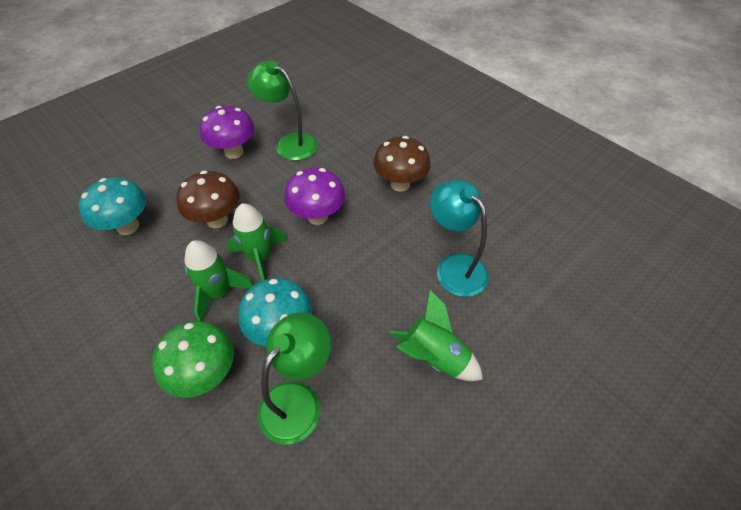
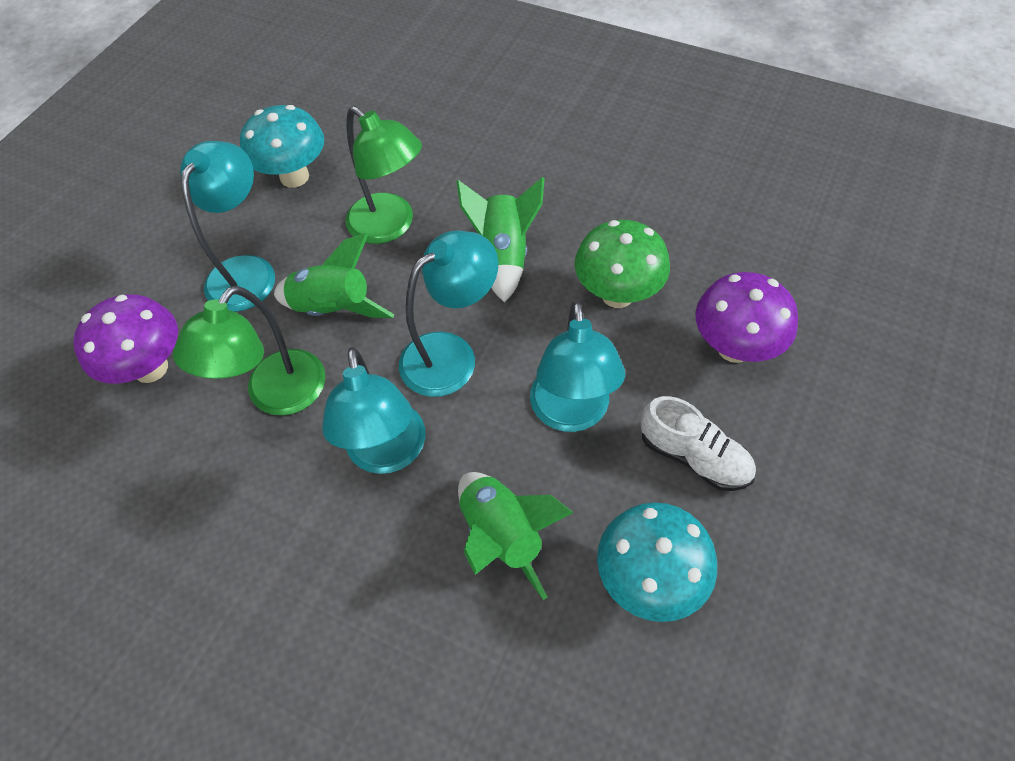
brown mushroom: [176,171,240,228] [373,136,431,192] = 2 -> none = 0
turquoise lamp: [430,180,489,297] = 1 -> [180,141,275,312] [322,347,426,474] [399,231,498,397] [530,301,625,432] = 4
white shoe: none = 0 -> [641,396,756,491] = 1

